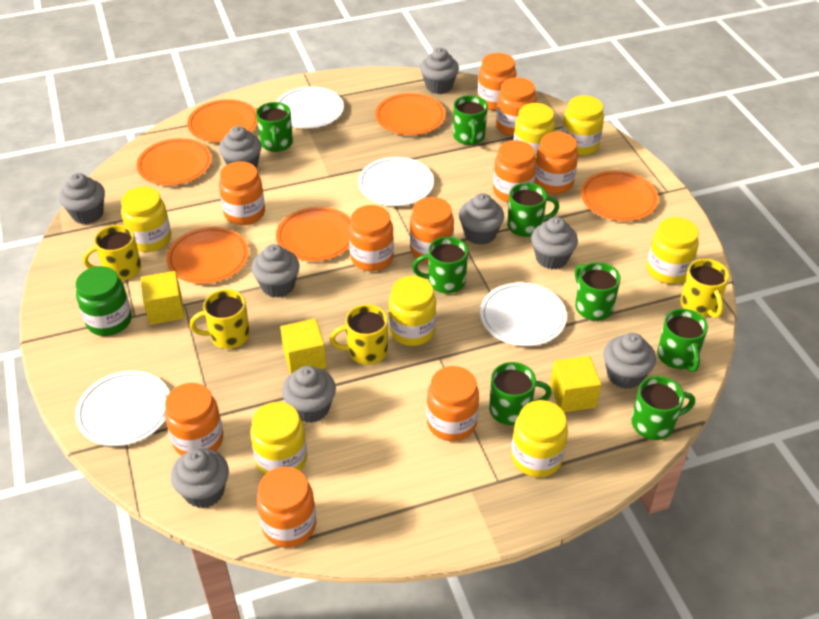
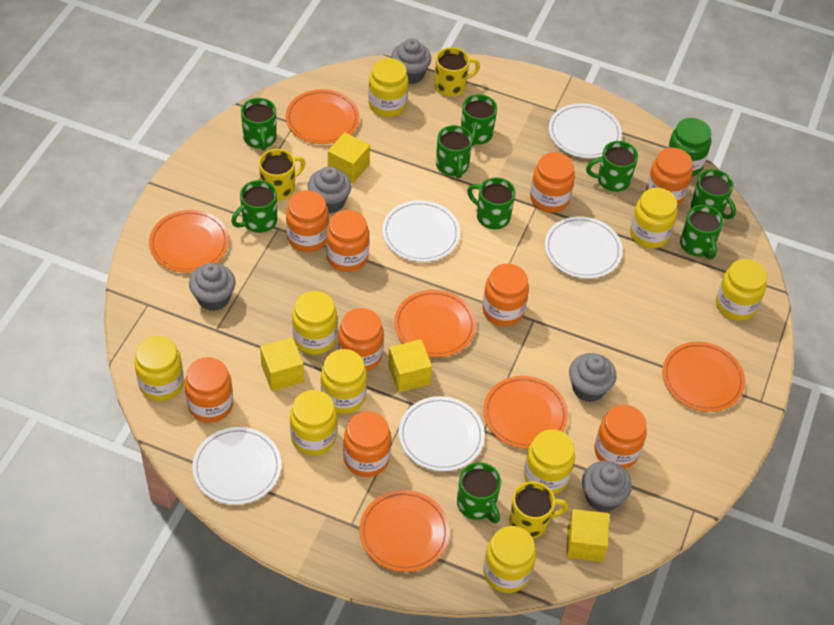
green mug: [256,102,293,152] [412,237,468,294] [453,95,488,145] [489,362,552,425] [507,183,559,237] [575,262,621,321] [632,376,695,440] [657,309,708,372] = 8 -> [231,180,277,233] [241,98,277,151] [436,125,473,179] [457,462,501,523] [461,94,497,146] [467,178,516,229] [586,141,638,192] [680,205,724,260] [691,169,736,219] = 9
grey cupcake: [59,173,105,224] [171,448,229,508] [219,126,261,168] [251,244,300,298] [282,366,336,423] [420,48,459,94] [459,193,504,245] [531,217,578,269] [603,333,656,389] = 9 -> [189,263,236,311] [308,166,352,213] [391,39,431,84] [569,353,617,402] [582,461,632,512] = 5
orange jar: [165,383,223,456] [219,161,265,225] [257,467,316,547] [349,205,394,271] [410,197,454,263] [427,366,479,441] [478,53,516,110] [493,140,537,202] [496,77,536,136] [535,132,578,194] = 10 -> [185,357,233,423] [286,190,329,252] [326,210,369,272] [338,308,384,371] [343,411,391,477] [482,263,529,326] [530,152,575,213] [595,405,647,469] [646,148,693,206] = 9
white plate: [75,371,170,446] [276,87,344,129] [358,157,434,206] [480,282,567,346] = 4 -> [192,427,281,505] [382,200,460,262] [399,396,485,471] [545,216,623,278] [549,103,622,158] = 5
yellow cube: [141,271,185,325] [280,319,326,374] [550,356,601,412] = 3 -> [260,337,304,391] [328,132,370,184] [388,339,432,392] [566,509,609,562] = 4
yellow jar: [121,187,171,252] [250,402,307,475] [389,276,436,346] [511,400,568,477] [514,103,555,158] [562,95,604,156] [647,217,699,284] = 7 -> [134,336,184,401] [290,390,337,456] [292,291,337,355] [321,349,367,414] [368,58,408,117] [483,526,536,593] [524,429,575,494] [630,188,677,249] [716,259,767,321] = 9
yellow mug: [83,225,141,281] [190,289,250,349] [330,304,388,365] [680,259,729,318] = 4 -> [259,149,305,201] [434,47,480,97] [509,481,569,539] = 3

